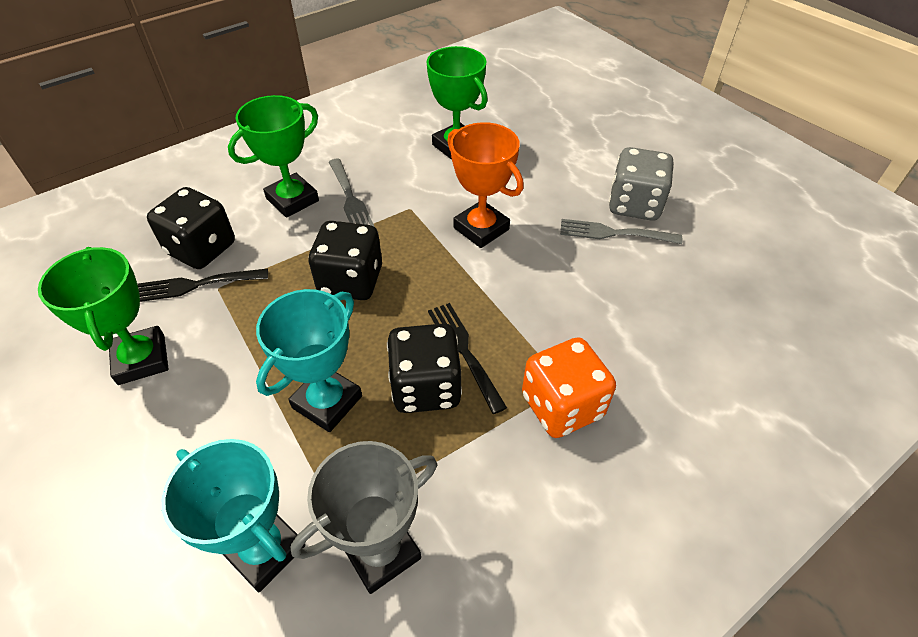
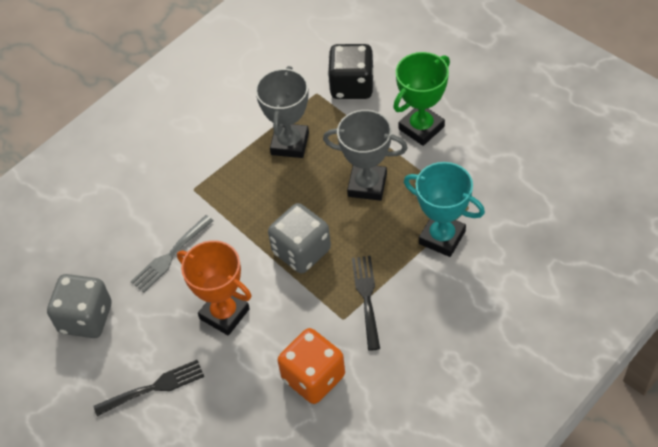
black dice: [147,187,235,269] [308,221,382,300] [387,323,462,413] = 3 -> [328,44,374,99] = 1
green trophy: [38,247,169,385] [228,95,319,218] [426,46,488,160] = 3 -> [393,52,450,146] = 1
grey dice: [609,147,674,221] = 1 -> [47,274,111,338] [268,203,331,273] = 2
grey fork: [329,159,375,227] [560,219,683,244] = 2 -> [131,215,213,292] = 1
grey trophy: [291,441,437,594] = 1 -> [255,66,309,158] [323,110,408,201] = 2
turquoise trophy: [161,439,305,592] [256,289,362,432] = 2 -> [404,162,485,257] = 1

